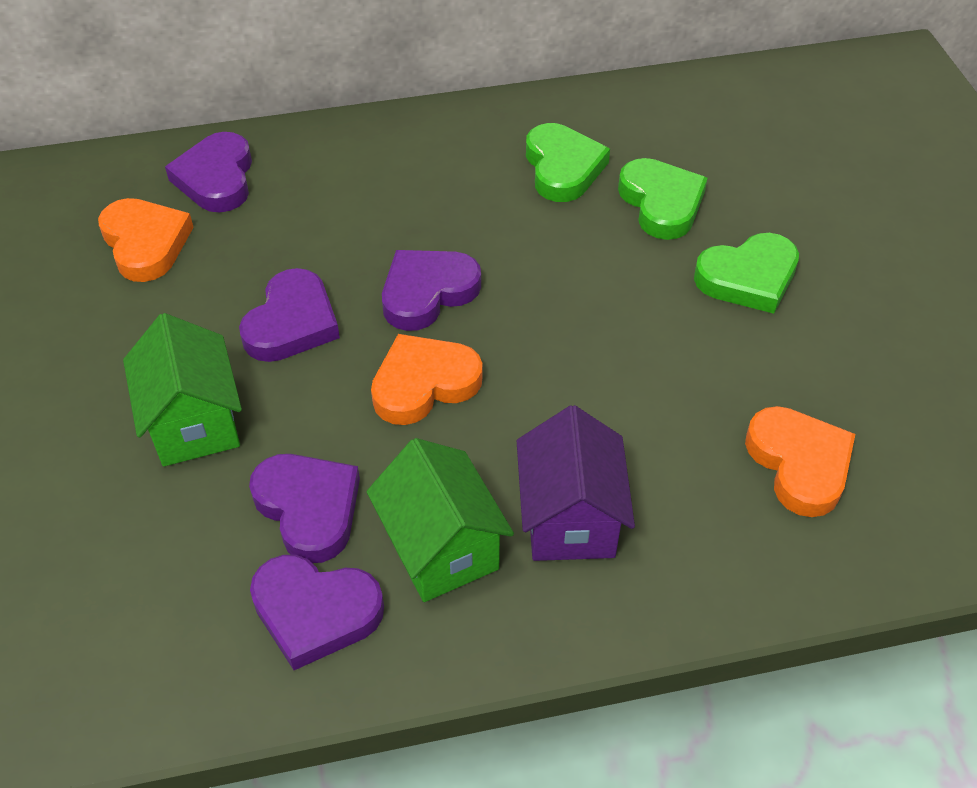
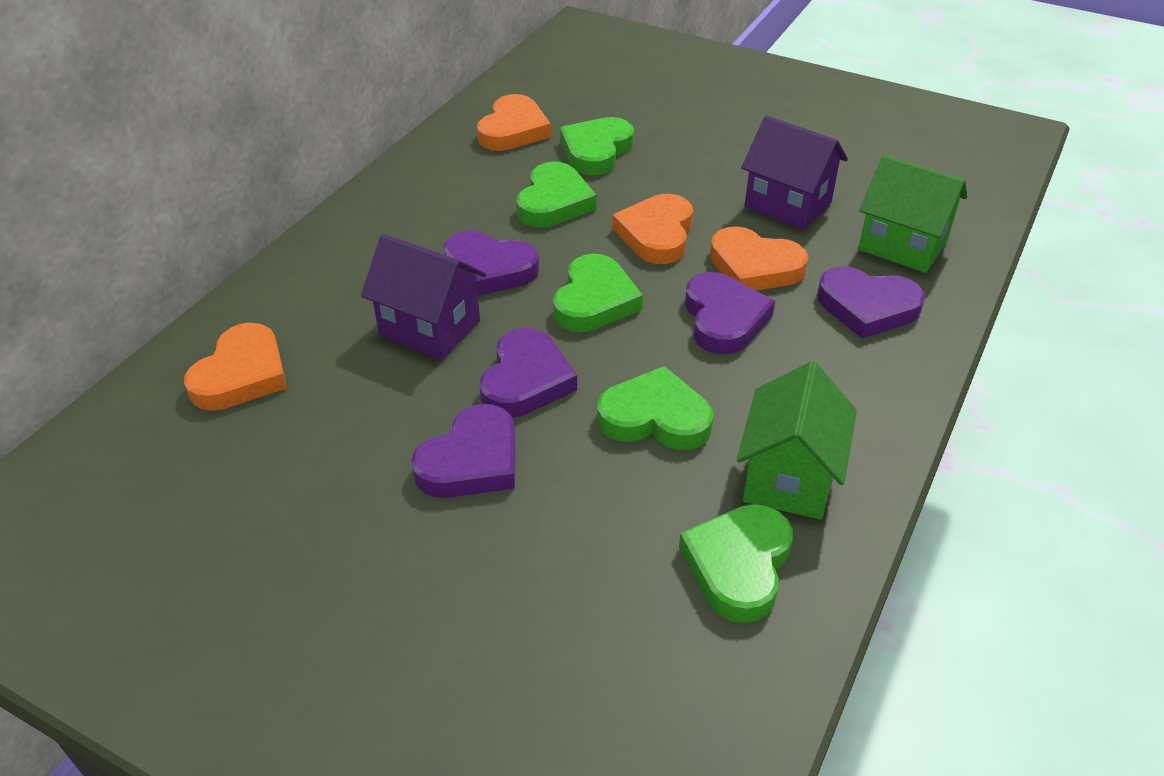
green heart: [526,123,610,202] [618,158,708,240] [694,233,799,314] = 3 -> [516,162,597,227] [553,254,643,332] [560,117,634,175] [597,366,714,450] [679,504,793,623] = 5
orange heart: [98,198,194,282] [371,334,483,425] [745,406,855,517] = 3 -> [184,323,287,411] [477,94,551,151] [612,194,693,264] [710,226,808,291] = 4
purple house: [517,405,635,561] = 1 -> [361,234,486,360] [741,115,848,230] = 2

